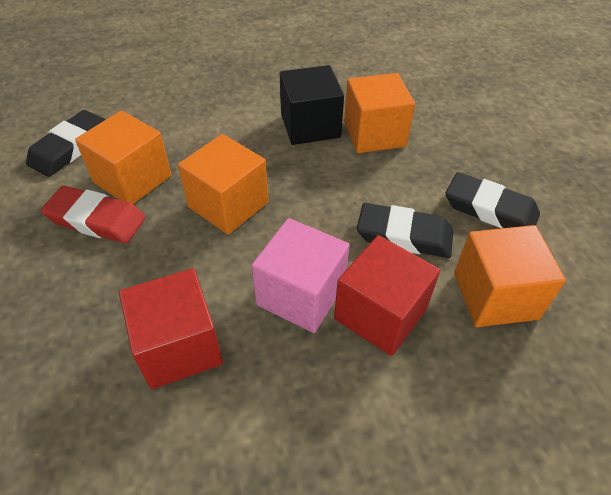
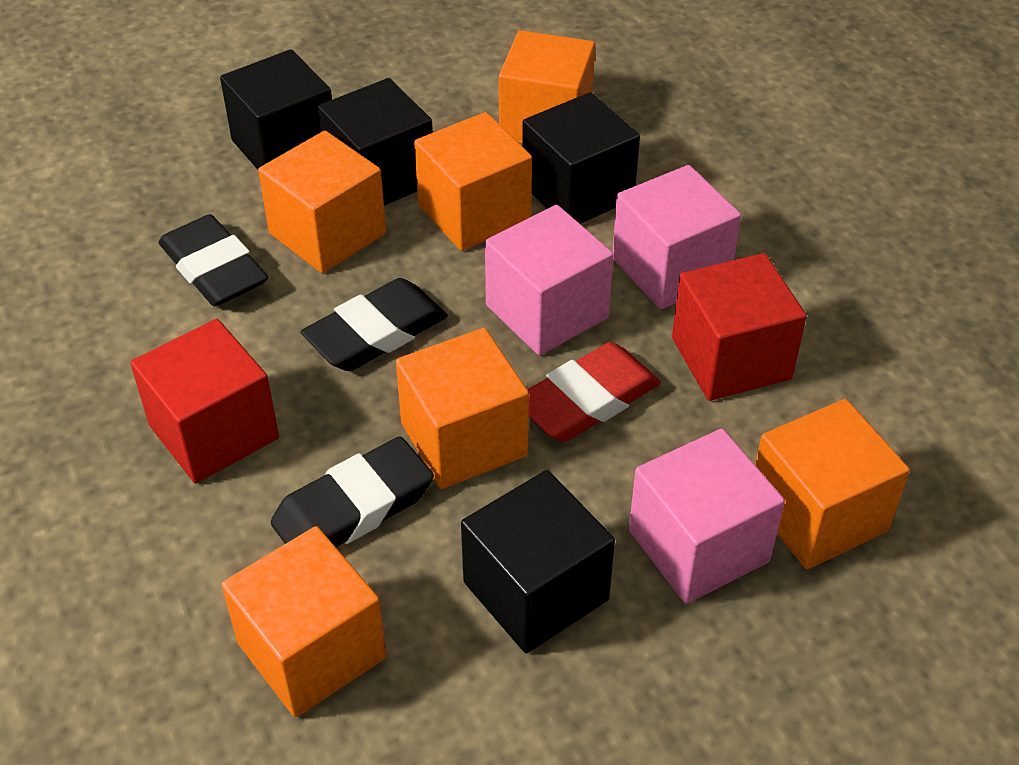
black cube: [280,65,344,145] = 1 -> [220,49,332,170] [318,78,433,206] [461,470,615,653] [522,92,640,224] = 4
orange cube: [75,111,171,204] [178,134,269,234] [344,73,415,153] [454,225,566,327] = 4 -> [221,526,387,717] [258,131,386,273] [396,328,529,489] [414,112,532,251] [499,30,595,143] [755,399,910,569] = 6
pink cube: [251,218,350,333] = 1 -> [485,205,614,355] [613,165,741,309] [629,429,785,604] = 3

